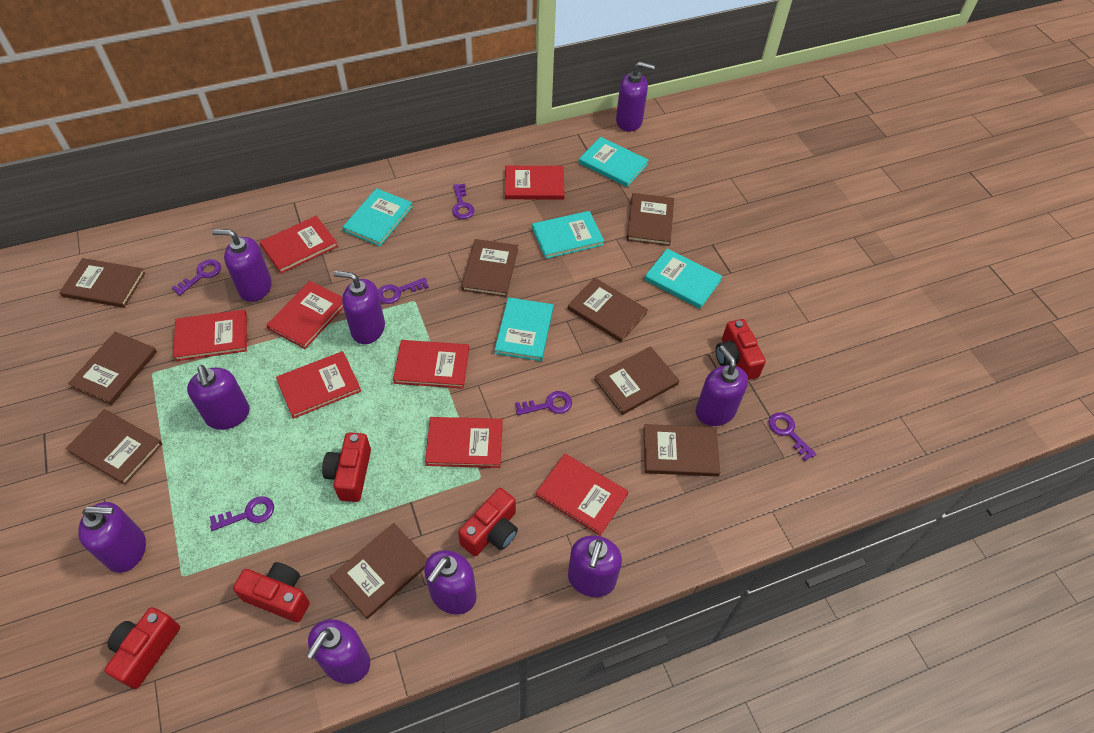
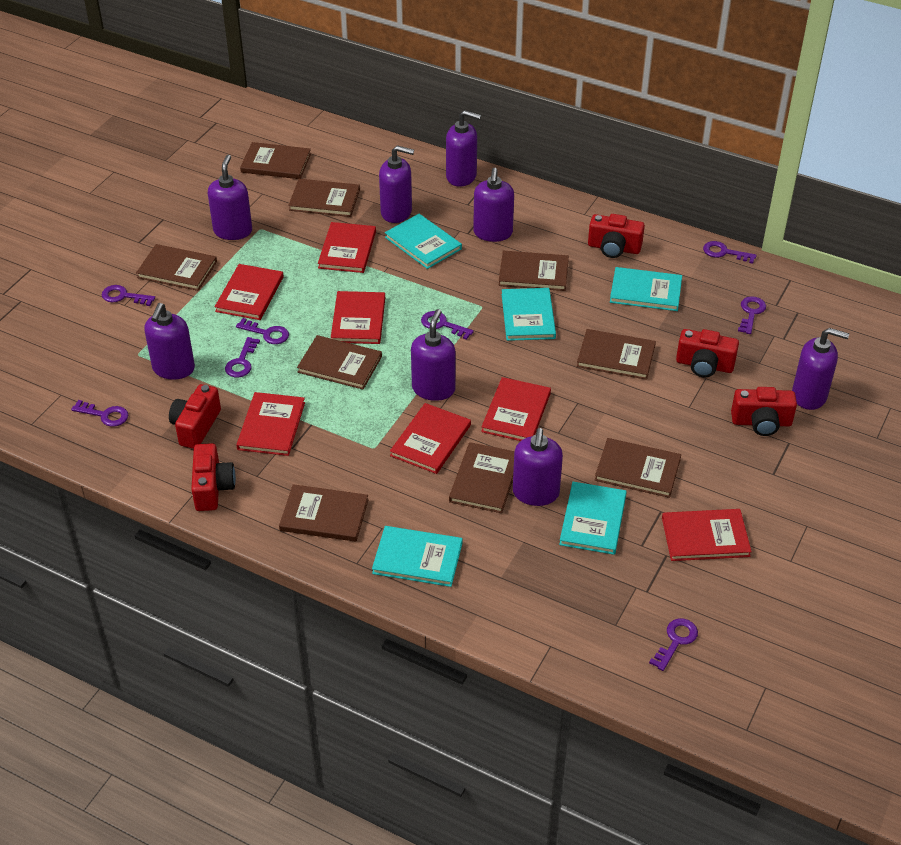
purple key: [172,259,221,295] [210,496,274,531] [378,278,429,304] [452,184,475,219] [515,391,572,415] [768,412,816,461] = 6 -> [71,400,128,427] [102,285,155,306] [225,337,260,377] [236,318,289,344] [421,311,474,340] [649,619,698,671] [703,241,757,264] [738,297,766,334] = 8
purple soap dispenser: [78,502,146,573] [187,365,250,430] [212,229,272,302] [306,619,370,684] [333,271,385,344] [424,550,477,615] [568,535,622,597] [616,62,655,132] [696,345,748,426] = 9 -> [144,303,195,380] [208,155,252,240] [379,145,414,223] [411,309,456,401] [446,110,481,187] [473,168,514,242] [513,428,563,506] [792,328,849,410] = 8
red book: [173,310,247,361] [260,216,338,274] [267,281,343,349] [276,351,361,419] [393,340,469,389] [425,417,503,468] [505,166,565,200] [536,454,629,536] = 8 -> [215,264,284,320] [236,392,305,456] [318,222,376,273] [331,291,385,344] [390,403,471,474] [481,377,551,441] [662,509,752,561] = 7

